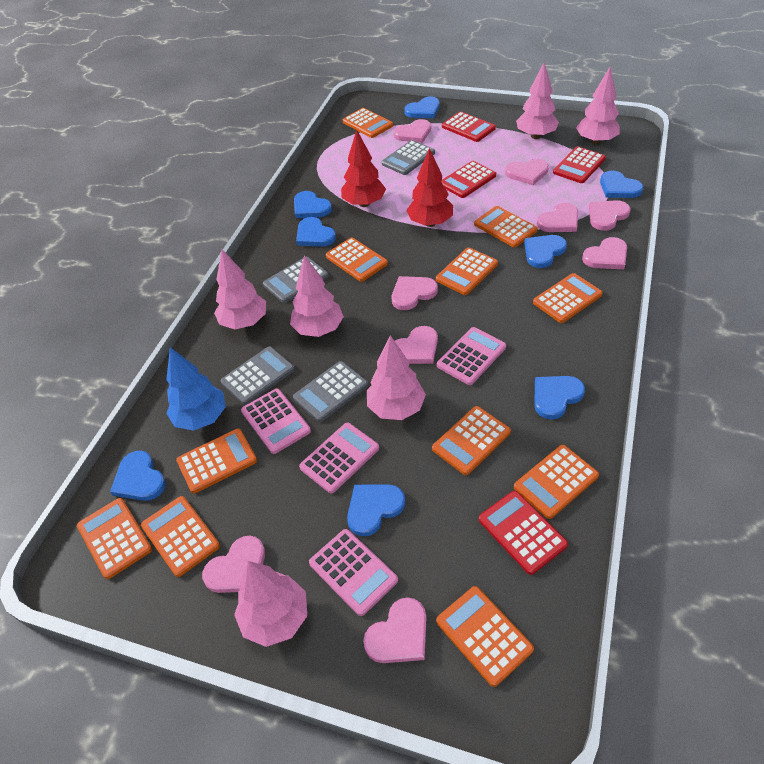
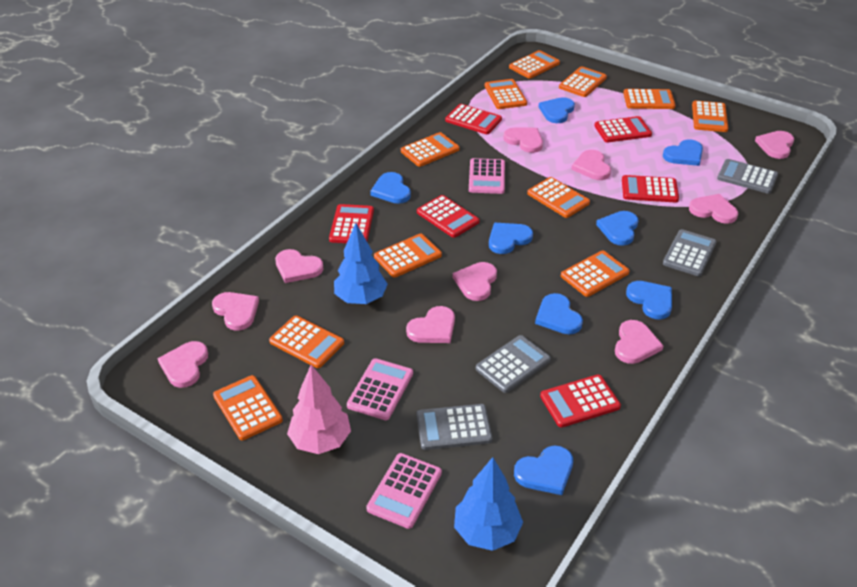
blue tree: [166,347,226,431] = 1 -> [334,223,388,304] [454,457,523,551] = 2
pink calculator: [241,389,311,454] [299,423,379,494] [309,529,398,616] [437,327,506,385] = 4 -> [347,358,413,420] [366,453,442,529] [469,158,505,194] = 3
pink heart: [202,535,265,593] [363,597,426,663] [392,276,438,310] [393,119,431,143] [395,326,438,364] [505,159,549,185] [537,203,578,232] [582,237,627,269] [589,200,630,231] = 9 -> [157,341,208,388] [212,292,259,331] [275,249,324,283] [406,306,455,343] [453,262,497,301] [503,128,543,153] [571,150,611,180] [615,320,663,364] [689,194,738,224] [755,131,794,159] = 10
pink tree: [214,249,266,329] [234,561,307,647] [290,255,344,337] [367,335,426,420] [516,62,559,139] [576,67,620,145] = 6 -> [287,365,351,454] = 1
red calculator: [441,161,496,198] [442,111,496,142] [479,491,568,575] [553,147,606,183] = 4 -> [329,204,374,243] [417,195,480,238] [445,104,502,134] [540,375,621,428] [594,116,652,143] [622,175,679,202] = 6
red tree: [341,130,386,207] [406,148,453,227] = 2 -> none = 0

